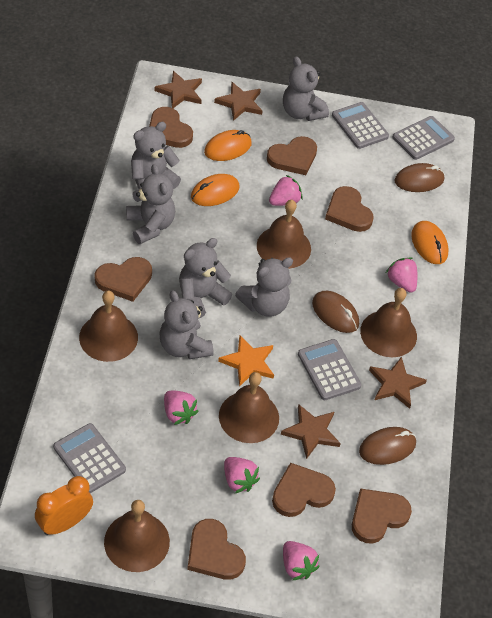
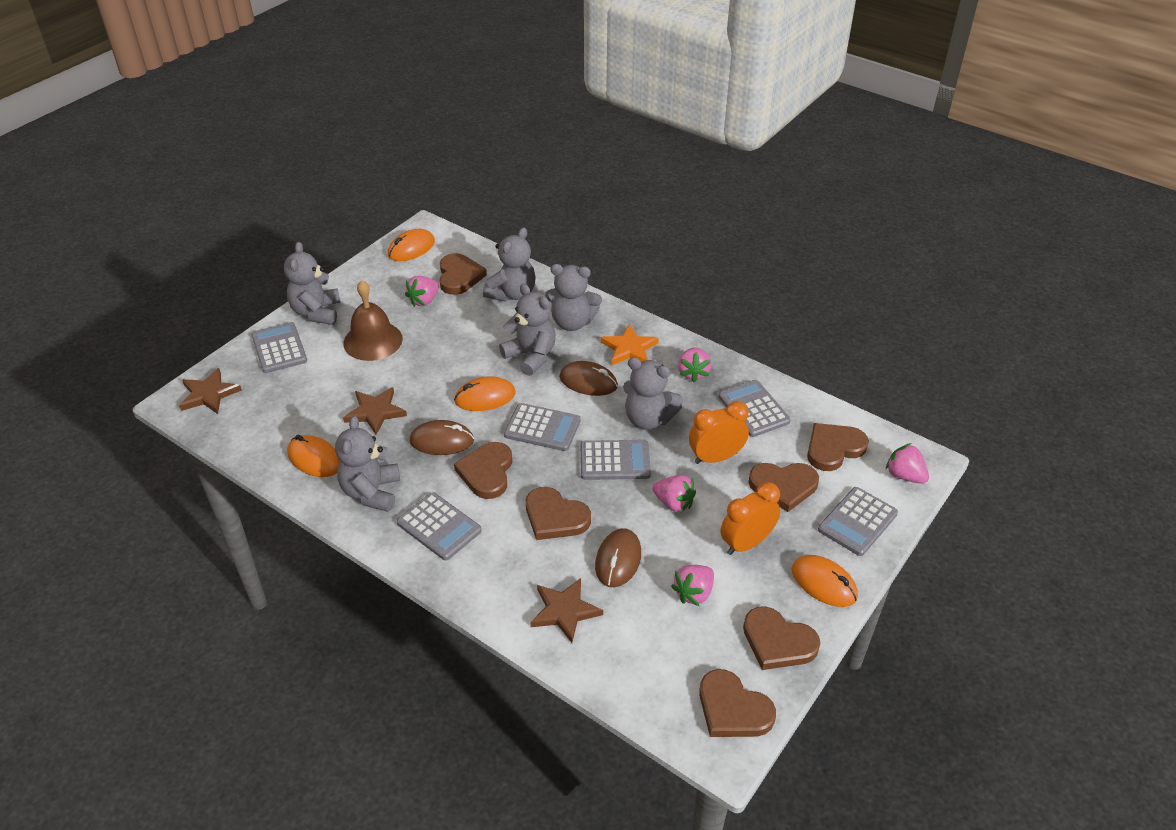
brown bell: [79,291,138,362] [104,500,170,572] [219,372,279,443] [257,200,311,269] [360,288,417,357] = 5 -> [343,280,403,361] = 1
brown star: [155,71,202,108] [214,82,263,121] [281,404,341,459] [369,356,427,409] = 4 -> [179,368,242,414] [343,387,407,435] [530,578,603,643] = 3
grey calculator: [53,423,126,493] [298,339,362,400] [332,102,389,149] [393,116,455,160] = 4 -> [251,322,307,373] [397,492,482,561] [504,403,581,451] [580,440,651,480] [719,380,791,437] [818,487,898,556] = 6
orange clock: [35,476,93,535] = 1 -> [689,401,749,464] [721,482,780,555] = 2
orange mouse: [191,174,239,206] [204,130,252,161] [411,221,448,264] = 3 -> [287,435,340,477] [388,229,435,261] [454,376,515,411] [792,555,858,607] = 4

